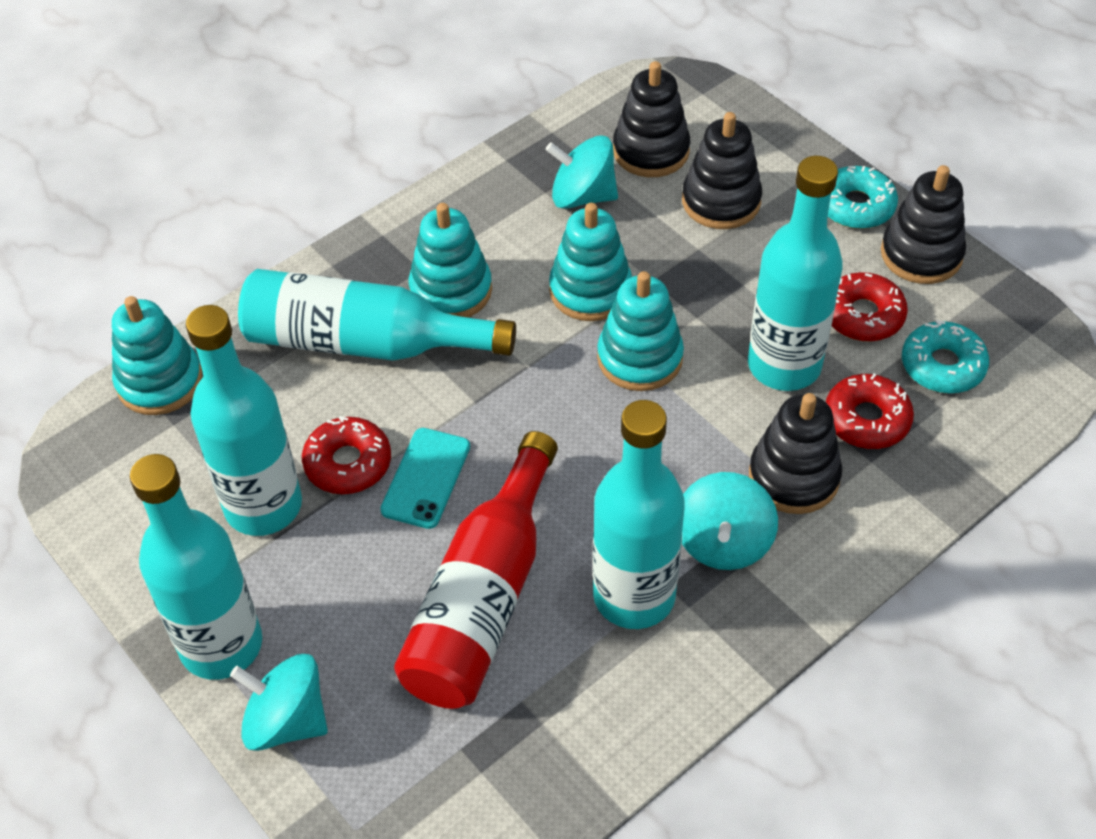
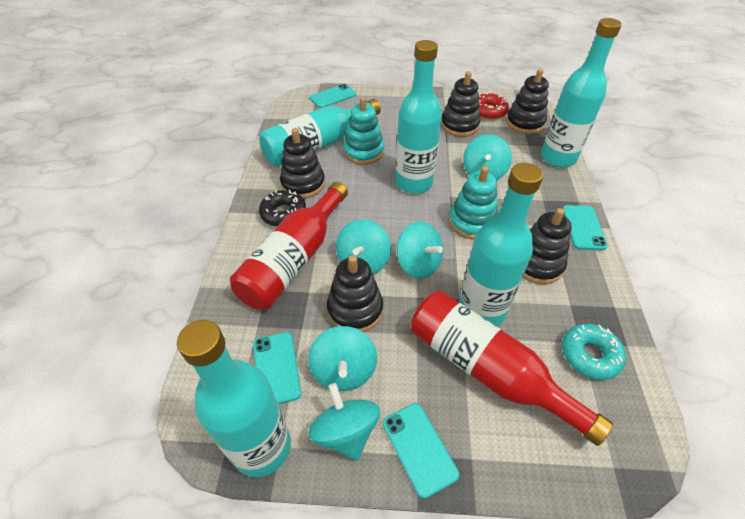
black donut: none = 0 -> [259,190,306,227] = 1
black stacking toy: [613,61,690,177] [682,112,762,229] [749,393,842,514] [881,165,966,284] = 4 -> [280,128,325,199] [327,255,383,332] [441,71,481,137] [506,69,549,134] [523,208,572,284] = 5
red bottle: [394,431,558,709] = 1 -> [230,182,348,310] [411,291,613,446] = 2
red donut: [302,416,391,494] [826,374,914,449] [832,272,908,341] = 3 -> [478,93,509,120] = 1
turquoise donut: [828,166,898,229] [902,320,989,393] = 2 -> [562,324,626,380] = 1
turquoise phone: [380,428,470,529] = 1 -> [253,332,301,404] [309,84,356,108] [383,403,460,499] [562,205,608,250] = 4
turquoise spinning top: [230,654,328,751] [546,135,618,209] [682,472,778,570] = 3 -> [308,326,377,391] [308,383,380,461] [336,219,391,274] [397,221,443,279] [463,134,512,180] = 5
turquoise stacking toy: [112,296,203,415] [409,203,492,317] [549,203,632,321] [597,271,684,391] = 4 -> [343,97,384,165] [449,166,498,240] = 2

